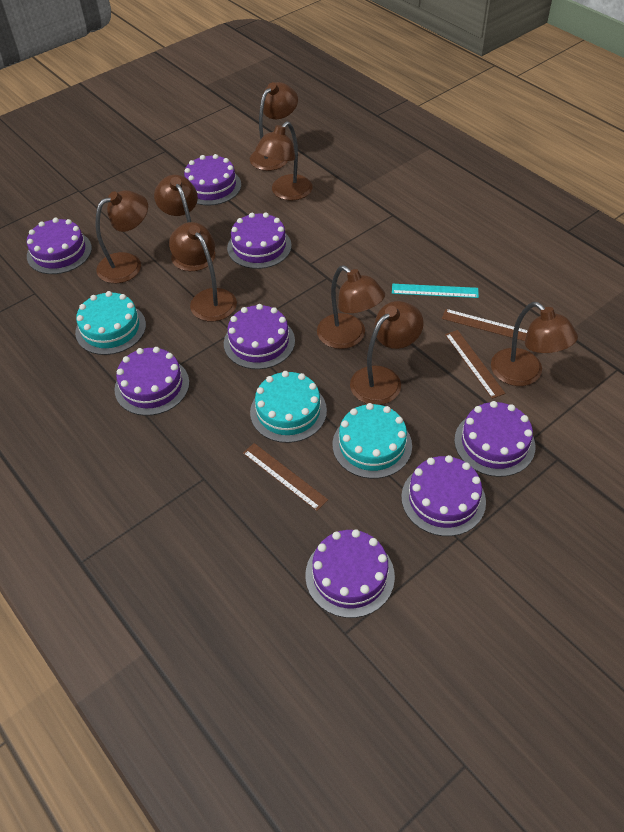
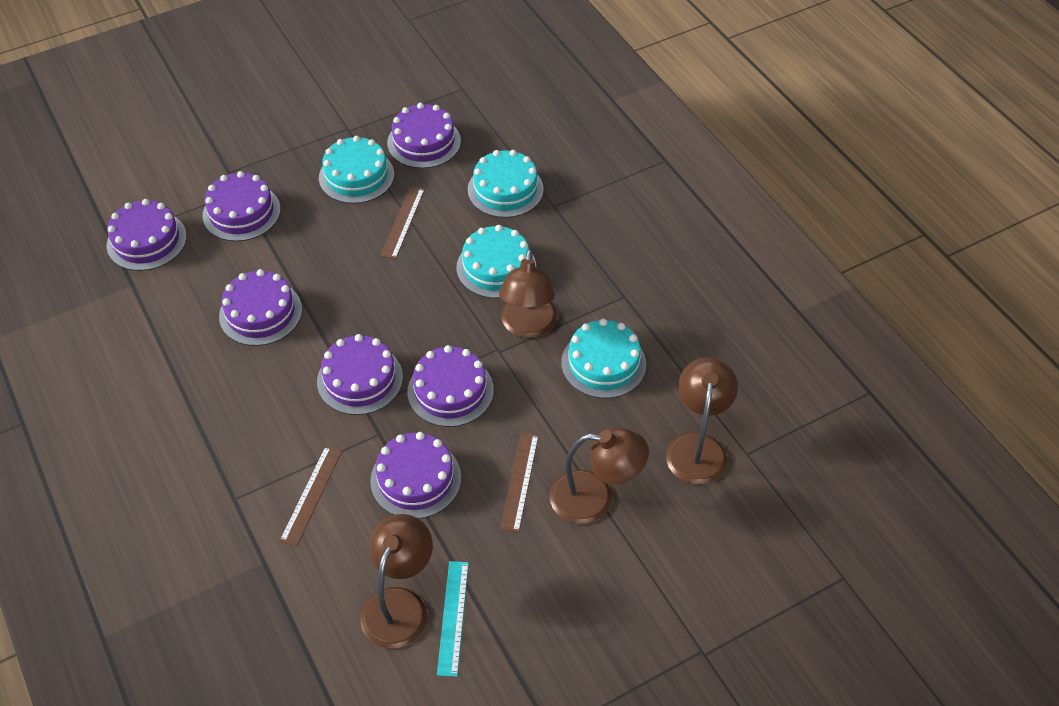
brown lamp: [96,190,148,283] [154,175,215,271] [169,222,237,321] [250,82,298,171] [255,122,313,201] [317,266,385,349] [350,301,424,405] [491,302,578,386] = 8 -> [360,514,433,649] [499,249,557,338] [550,427,649,524] [666,357,738,485] = 4
purple cake: [27,218,92,274] [114,347,189,416] [184,154,241,206] [224,304,295,369] [227,213,292,269] [305,529,395,618] [401,455,486,536] [454,401,535,477] = 8 -> [107,199,187,271] [203,171,281,241] [219,269,302,346] [317,334,403,415] [370,432,461,519] [387,103,461,168] [407,345,494,427] = 7
turquoise cake: [75,291,146,355] [250,371,327,443] [332,403,412,479] = 3 -> [319,136,394,204] [457,225,536,298] [468,150,544,218] [561,319,646,398] = 4

